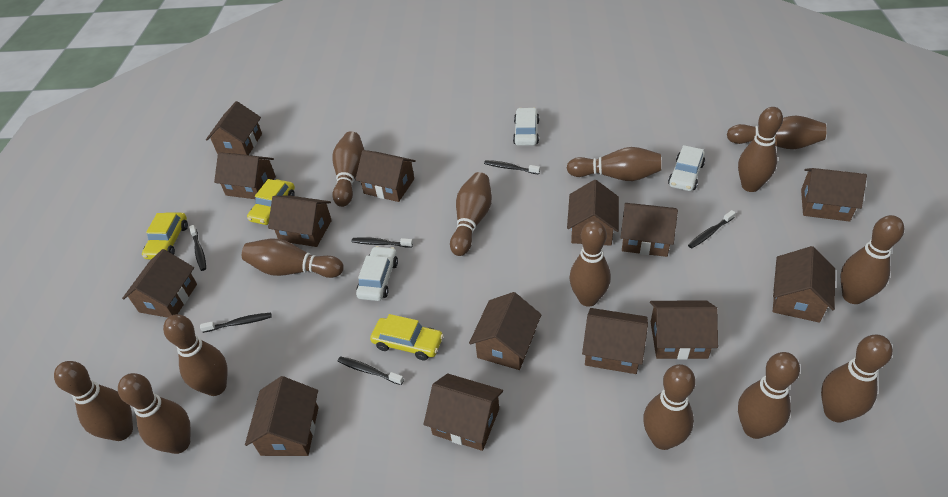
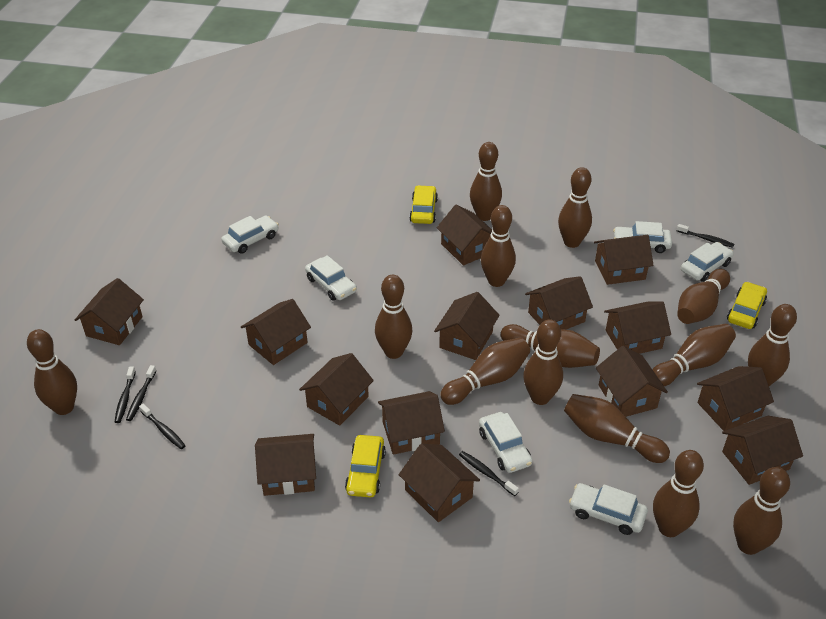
black toothbrush: [189,225,206,271] [200,313,272,333] [338,356,404,385] [352,237,413,248] [484,160,540,175] [688,210,736,248] = 6 -> [115,367,136,423] [126,365,156,421] [139,404,186,449] [459,451,519,496] [677,224,734,248] = 5
white car: [356,246,398,301] [513,108,539,146] [668,145,705,191] = 3 -> [221,216,279,254] [305,255,357,301] [479,412,532,473] [569,483,648,535] [613,221,672,253] [681,242,734,282] = 6

